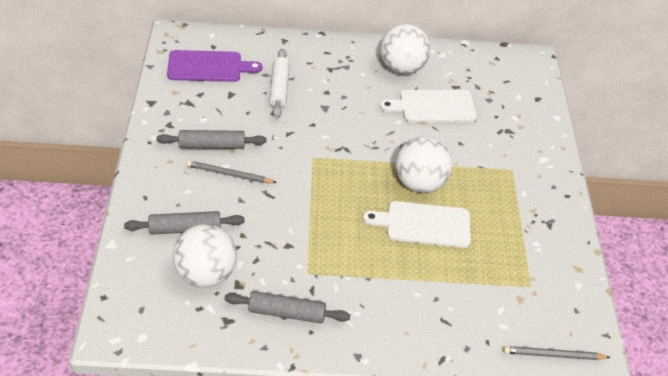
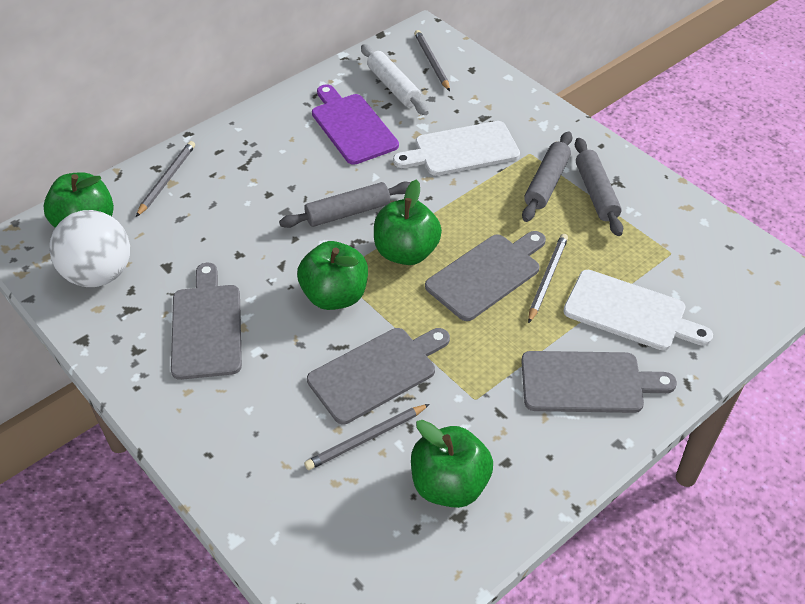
green apple: none = 0 -> [44,172,114,228] [297,241,368,310] [374,179,442,265] [411,420,493,508] = 4
grey cutting board: none = 0 -> [171,263,242,380] [307,328,450,424] [425,231,546,321] [521,351,677,413] = 4
grey pencil: [186,160,277,183] [503,346,611,360] = 2 -> [136,141,195,217] [304,404,430,470] [414,30,450,91] [528,234,568,324] = 4
white ball: [173,224,237,288] [380,24,430,75] [395,136,452,193] = 3 -> [49,210,130,287] = 1

